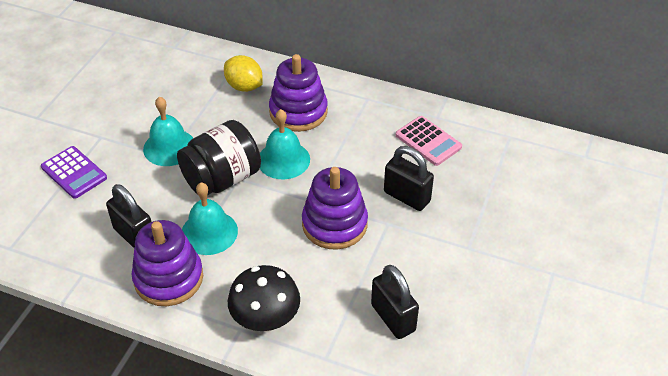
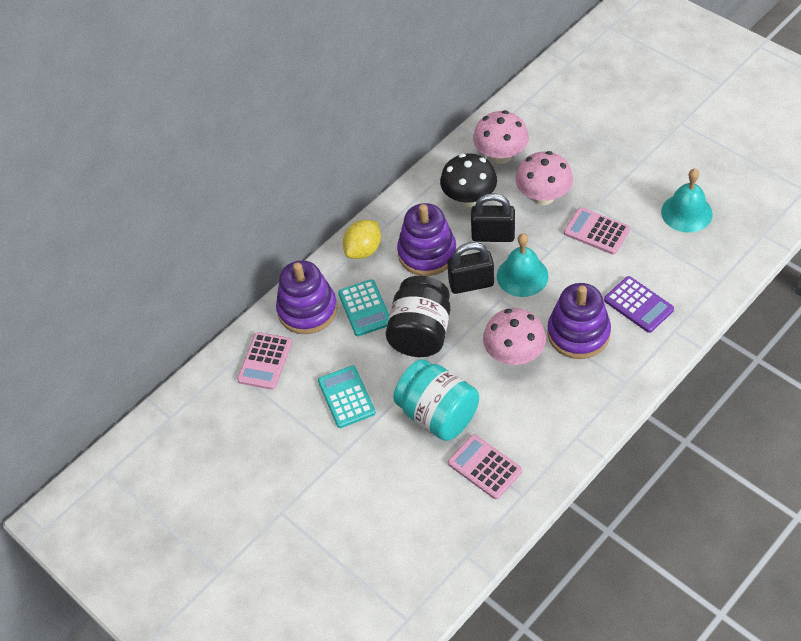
black padlock: [106,184,152,248] [371,265,419,339] [384,146,434,211] = 3 -> [447,242,494,294] [471,193,515,242] = 2
pink calculator: [396,116,462,166] = 1 -> [237,332,292,390] [448,434,522,500] [564,207,630,255] = 3
pink mushroom: none = 0 -> [473,111,529,164] [483,308,546,365] [515,151,573,205] = 3
turquoise bell: [143,96,193,166] [182,182,238,255] [260,109,310,179] = 3 -> [497,233,549,297] [661,169,713,233] = 2
turquoise calculator: none = 0 -> [318,365,376,428] [338,279,389,336] = 2
turquoise jar: none = 0 -> [393,359,479,441] = 1

